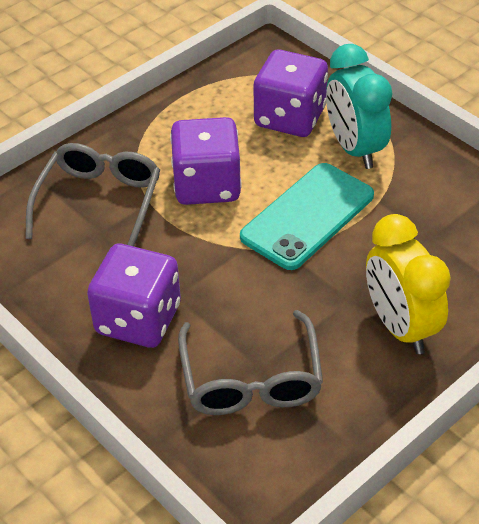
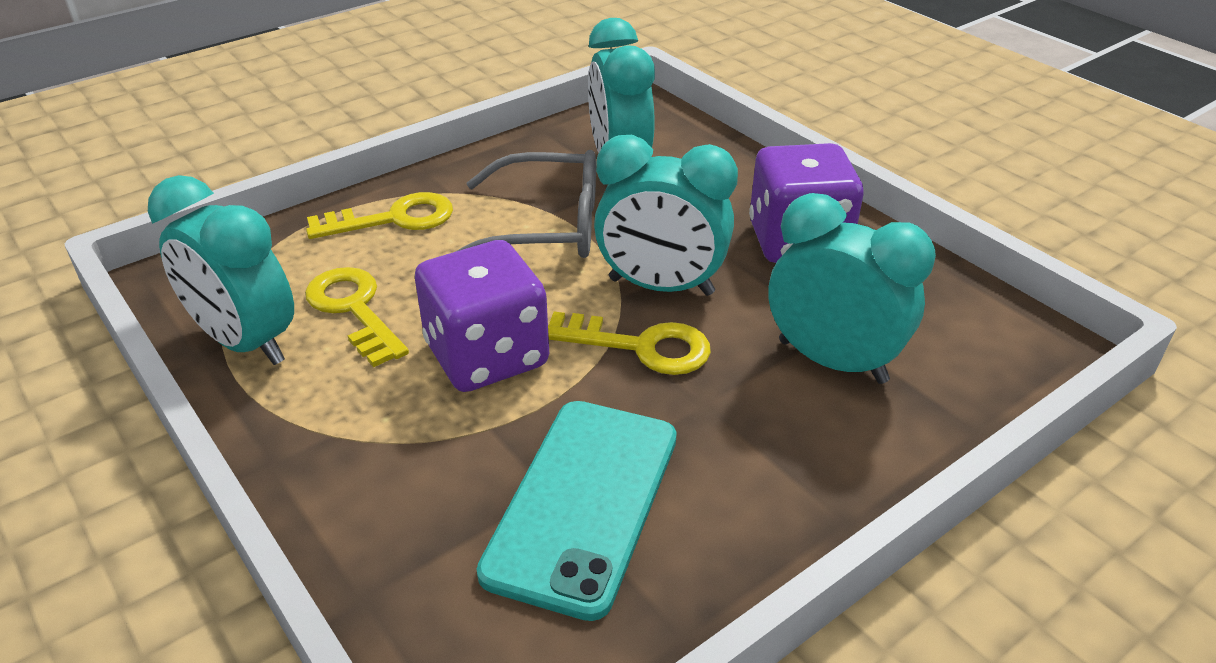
grey glasses: [25,143,160,247] [178,310,323,415] = 2 -> [455,150,596,258] = 1
purple dice: [87,244,181,348] [170,117,242,205] [253,49,328,137] = 3 -> [415,240,549,392] [749,143,864,263] = 2
turquoise clock: [326,44,393,169] = 1 -> [148,175,294,365] [588,18,655,153] [594,135,738,296] [768,193,936,384] = 4
yellow clock: [366,214,451,354] = 1 -> none = 0
yellow key: none = 0 -> [305,267,409,367] [306,192,453,239] [548,312,711,375] = 3

